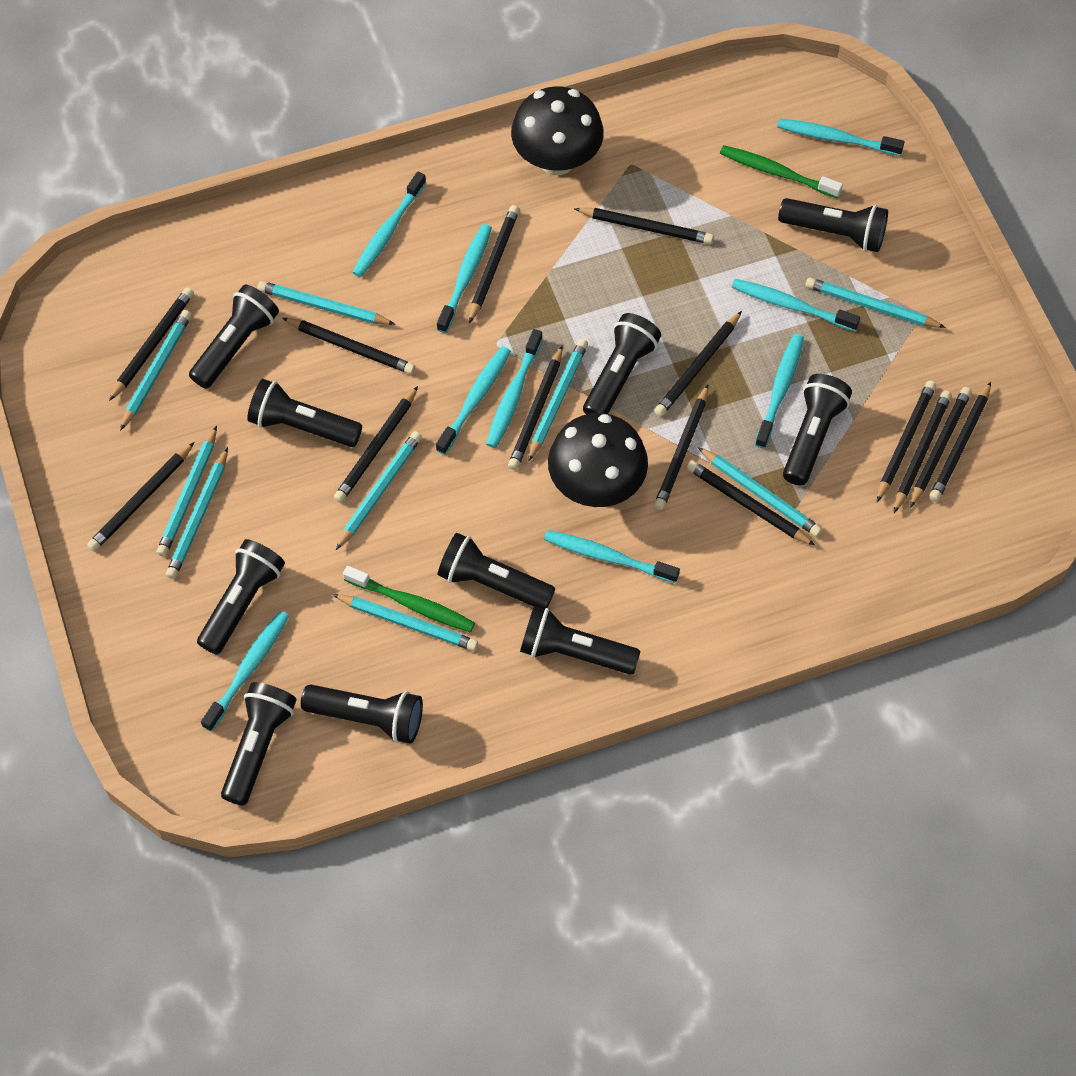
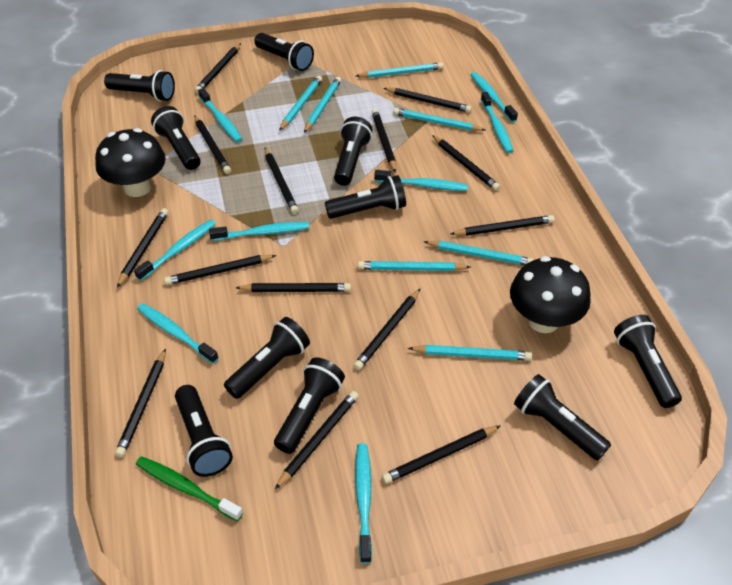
green toothbrush: [343,566,475,632] [720,145,843,198] = 2 -> [136,456,243,521] = 1
turquoise pencil: [120,310,192,431] [156,426,217,557] [166,447,228,579] [257,281,395,325] [332,594,478,651] [336,431,422,550] [528,339,588,462] [698,447,822,537] [806,277,946,328] = 9 -> [279,76,322,131] [304,77,341,133] [356,62,443,78] [358,261,471,271] [393,108,485,131] [408,345,532,361] [424,241,534,265] = 7
turquoise toothbrush: [201,611,289,732] [352,172,426,277] [436,346,511,455] [437,224,492,333] [486,329,543,448] [544,530,680,583] [732,279,860,331] [755,334,804,448] [777,119,905,156] = 9 -> [134,220,216,281] [137,303,219,364] [198,88,242,142] [209,222,309,241] [355,443,372,563] [374,170,468,191] [470,72,518,122] [481,92,513,153] = 8

